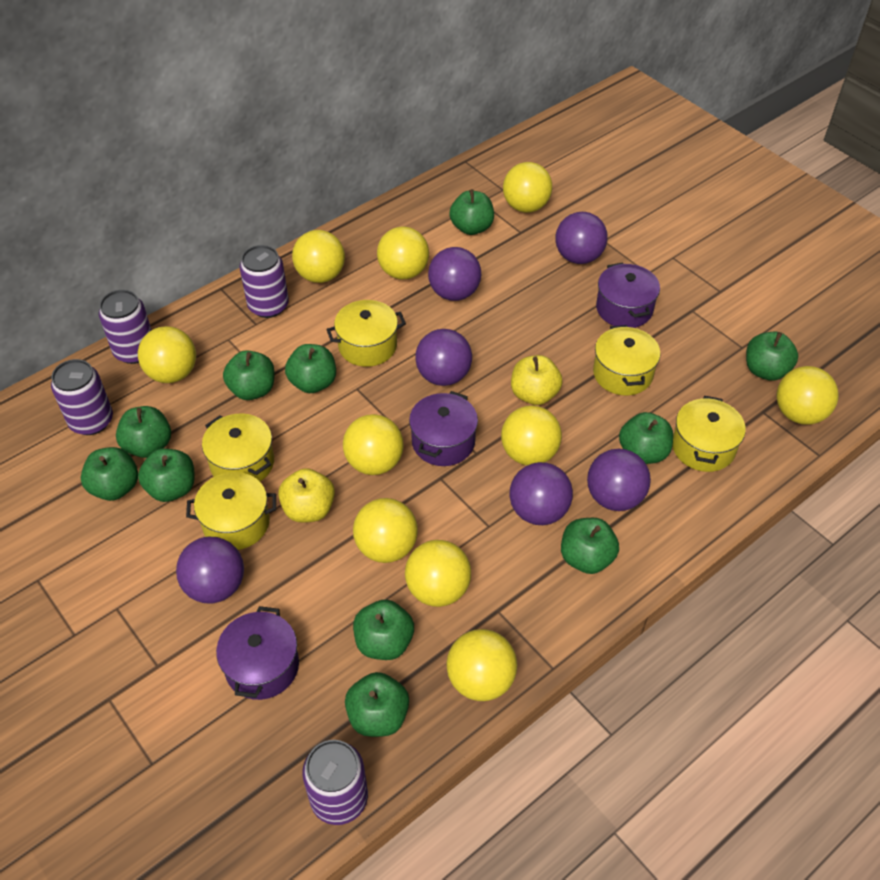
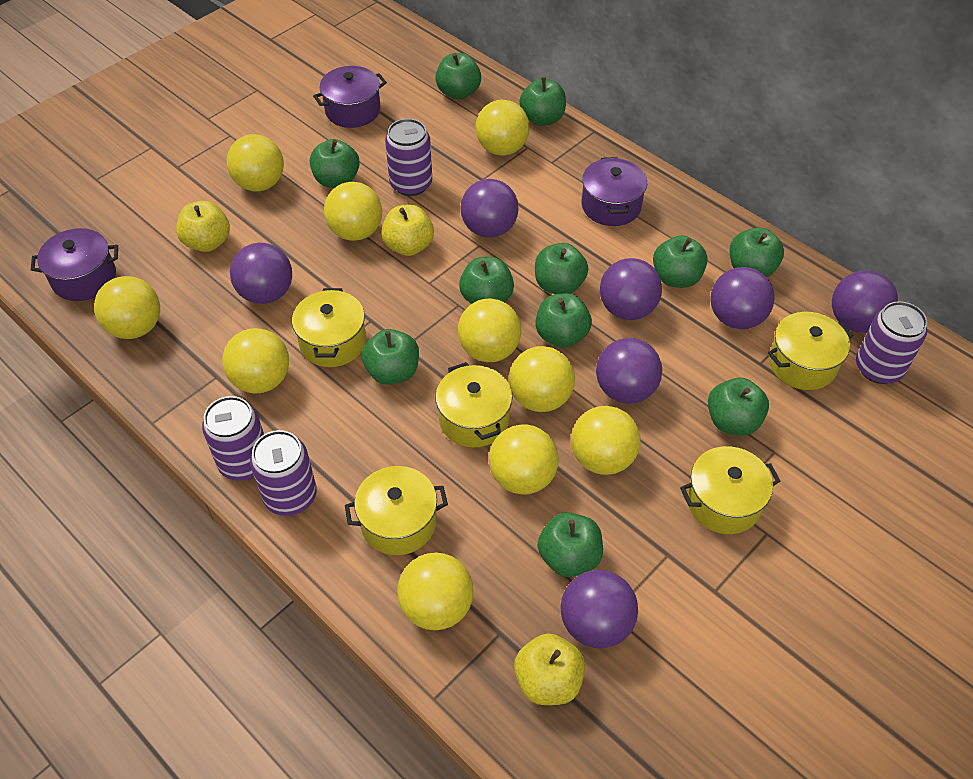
purple ball: [176,537,244,604] [415,329,472,386] [428,247,481,301] [510,462,573,525] [555,212,608,264] [587,449,651,511] = 6 -> [230,243,292,304] [461,179,519,238] [561,570,638,648] [596,338,662,404] [600,258,662,320] [710,267,775,329] [832,271,898,333] = 7
yellow apple: [278,468,335,523] [511,355,563,405] = 2 -> [176,201,230,252] [381,205,434,256] [514,633,585,705] = 3

